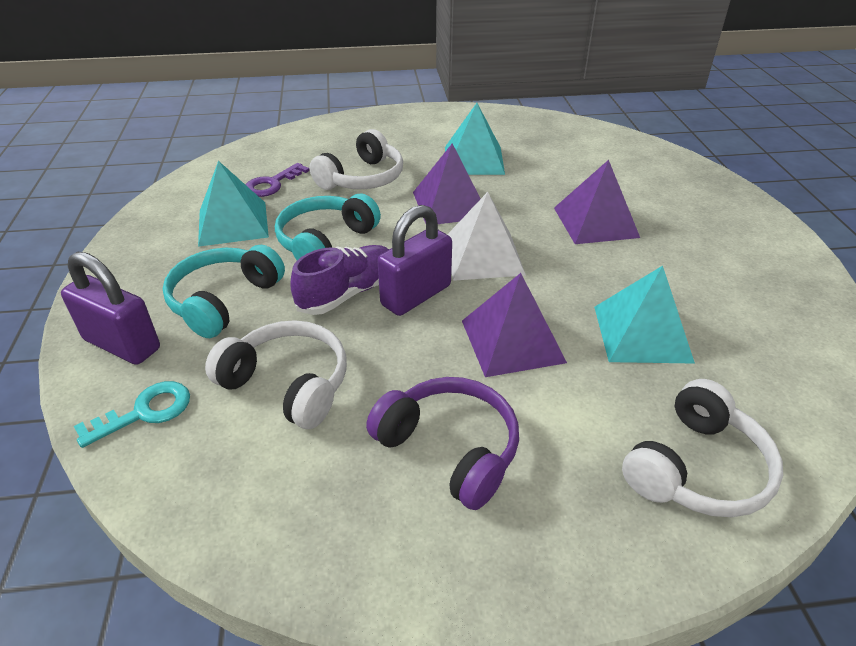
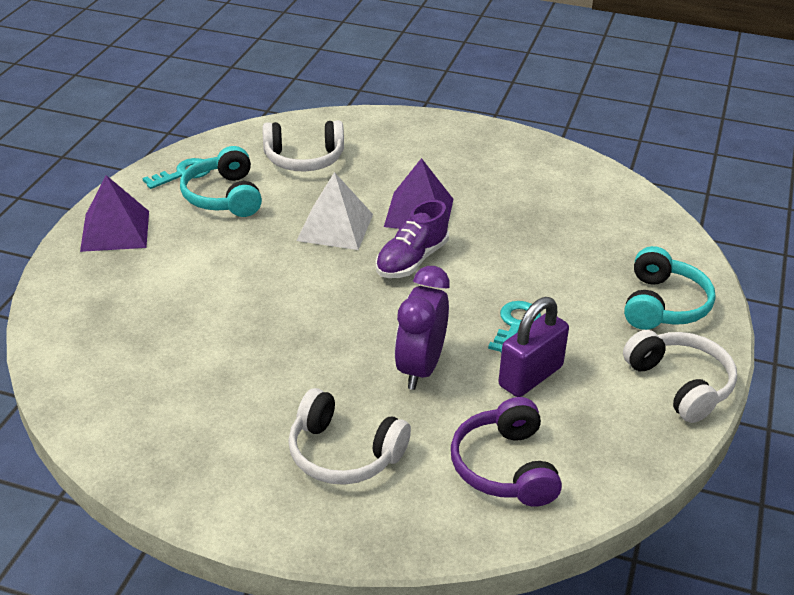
purple clock: none = 0 -> [395,266,449,390] = 1
purple key: [245,163,310,197] = 1 -> none = 0
purple padlock: [61,252,160,365] [377,205,452,316] = 2 -> [498,297,569,397] = 1
purple pyramid: [413,143,481,224] [462,273,567,377] [554,160,640,244] = 3 -> [80,175,149,252] [384,158,453,229] = 2
turquoise key: [74,381,190,448] = 1 -> [142,158,210,189] [488,301,541,353] = 2
turquoise pyramid: [198,161,269,247] [445,103,505,175] [594,266,695,364] = 3 -> none = 0

